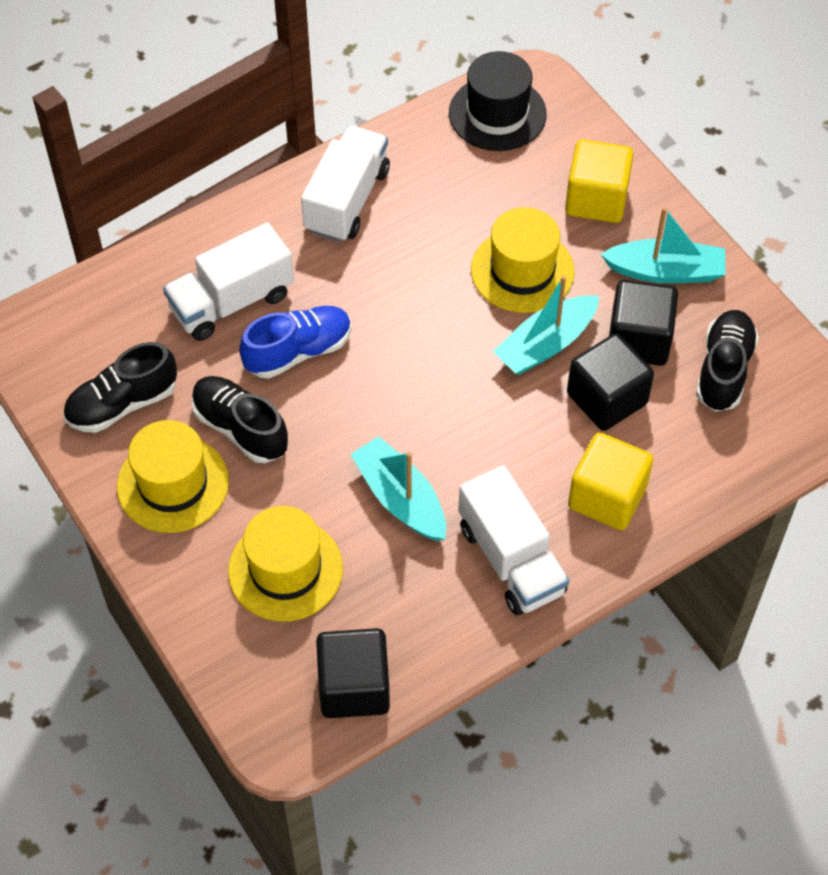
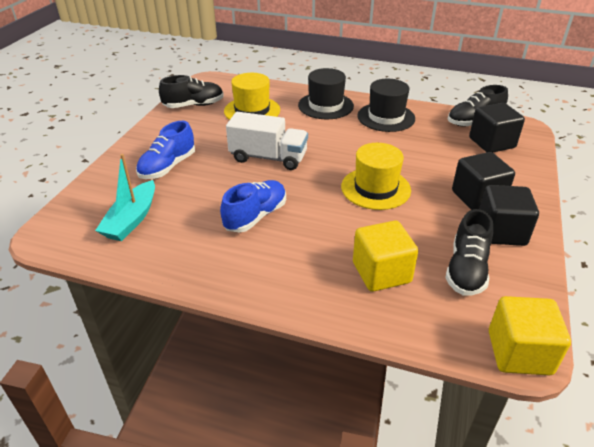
black hat: [449,51,547,151] = 1 -> [298,68,354,119] [357,79,415,132] = 2
blue shoe: [239,306,351,379] = 1 -> [136,121,195,179] [220,180,286,233] = 2
turquoise boat: [350,436,446,541] [493,275,599,375] [600,207,726,283] = 3 -> [95,154,155,241] = 1
white truck: [163,222,294,341] [301,125,390,242] [458,465,569,615] = 3 -> [226,112,308,170] = 1
yellow hat: [117,420,229,533] [228,506,343,621] [471,207,575,313] = 3 -> [224,73,280,120] [341,143,411,210] = 2

